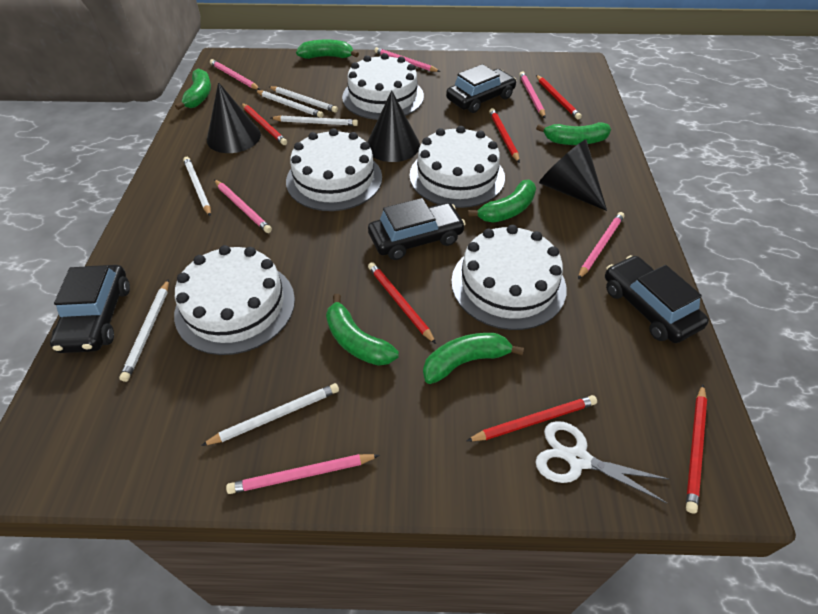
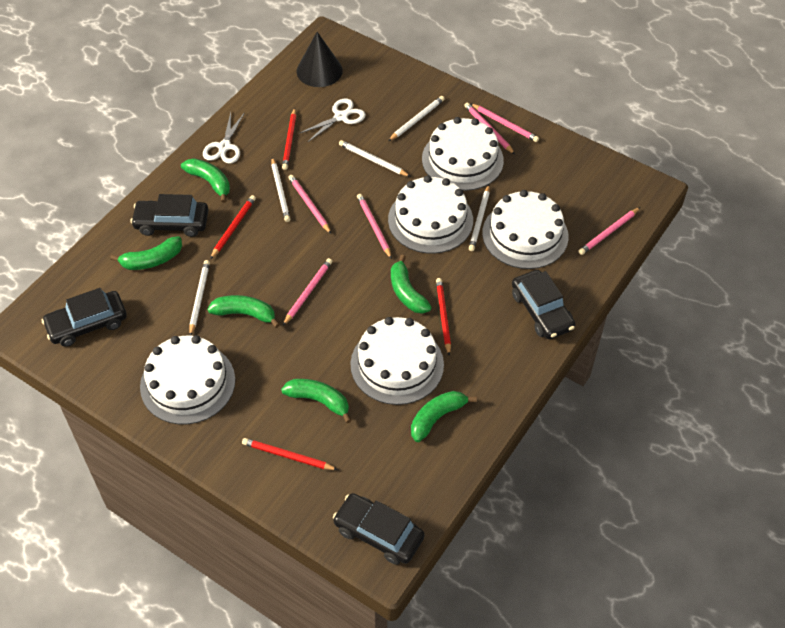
black cone: [207,82,261,153] [367,90,420,162] [539,140,607,211] = 3 -> [296,32,343,87] = 1
red pencil: [242,103,287,145] [368,262,436,344] [466,395,597,441] [489,108,520,163] [536,75,582,120] [686,385,707,513] = 6 -> [210,195,256,259] [242,438,338,470] [282,108,296,170] [436,278,451,356] = 4
white pencil: [119,279,169,382] [183,157,211,217] [201,383,339,446] [255,90,323,118] [269,86,338,113] [271,115,358,126] = 6 -> [189,260,210,336] [271,157,290,222] [339,140,411,177] [388,96,444,141] [469,185,490,251] = 5
white scissors: [536,421,670,503] = 1 -> [203,112,245,164] [300,98,366,143] = 2

